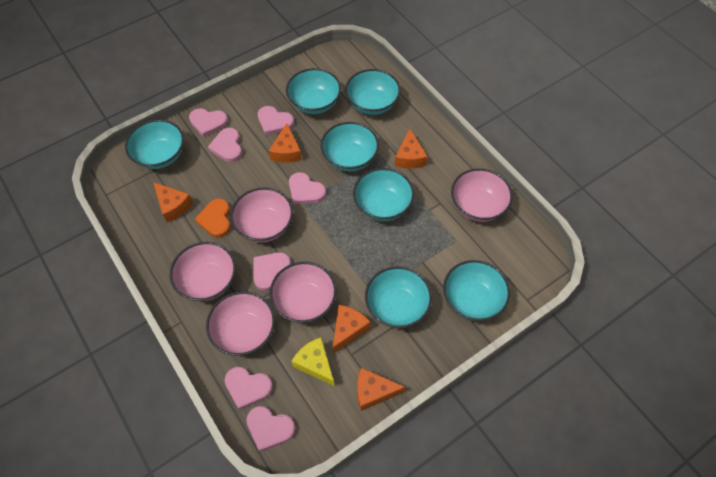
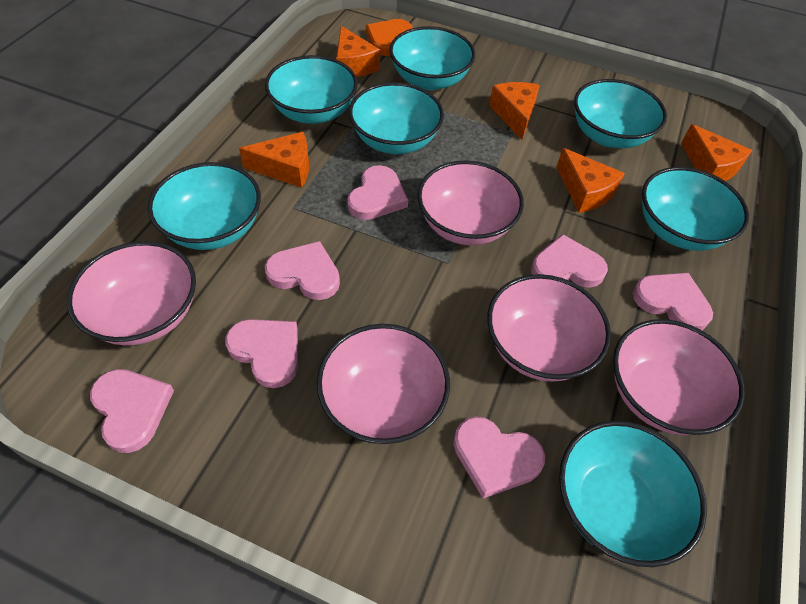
yellow cheese: [291,337,334,386] = 1 -> none = 0

